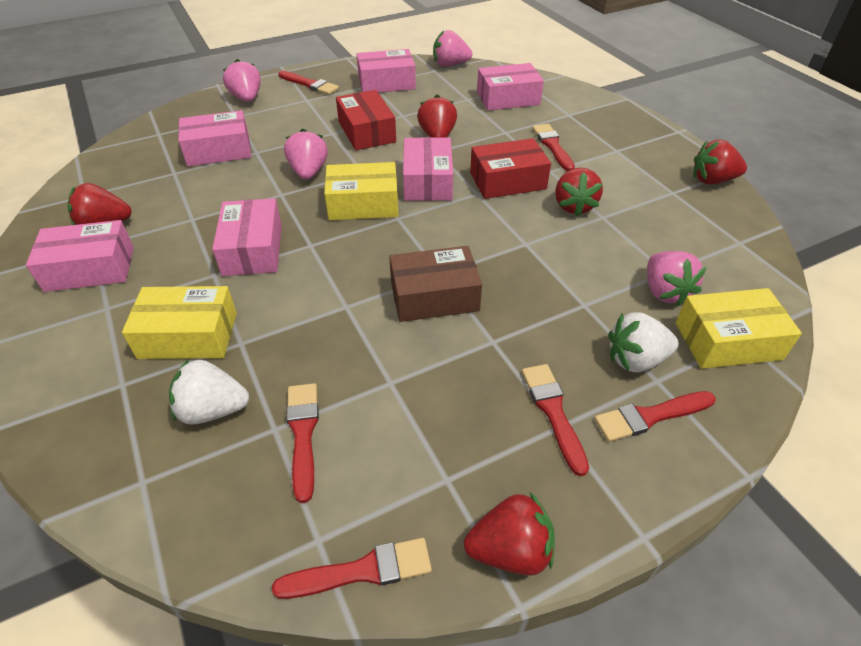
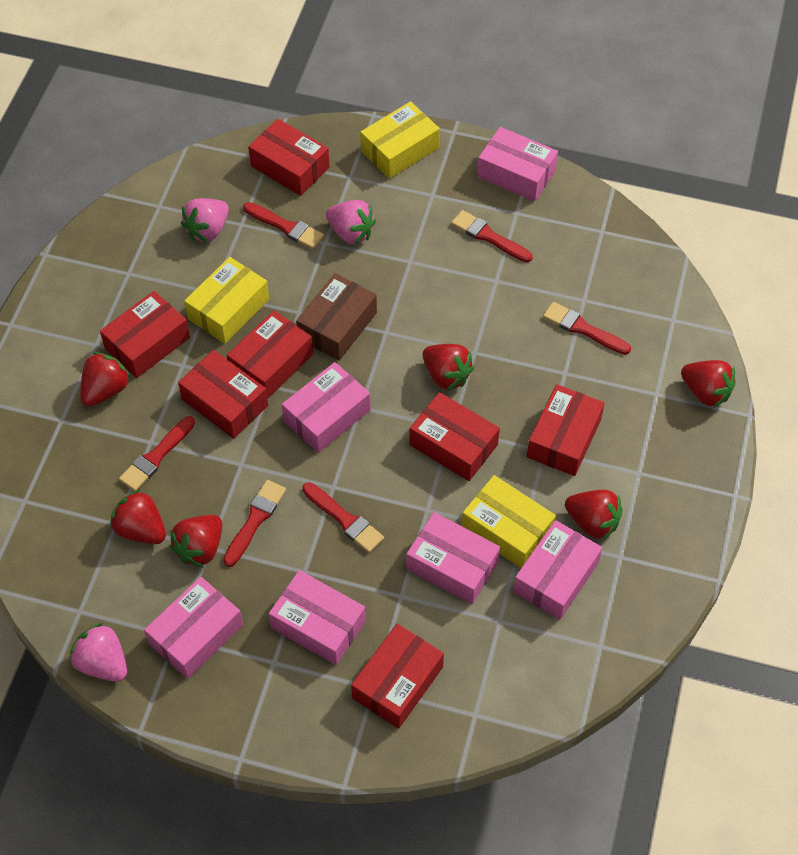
pink strawberry: [223,59,261,102] [284,129,328,180] [433,30,472,67] [647,251,706,306] = 4 -> [70,623,127,682] [181,198,229,242] [326,200,376,244] = 3
red box: [336,90,396,150] [470,138,551,199] = 2 -> [100,291,190,378] [178,350,268,439] [227,310,313,399] [248,119,330,196] [351,624,444,729] [409,392,500,481] [527,384,605,476] = 7
red strawberry: [67,183,131,225] [417,95,457,138] [464,492,555,576] [555,168,603,216] [693,139,747,185] = 5 -> [80,352,131,407] [110,490,166,544] [169,515,222,568] [423,344,474,391] [565,490,623,540] [681,360,736,408] = 6
white strawberry: [169,359,249,425] [608,312,679,372] = 2 -> none = 0

